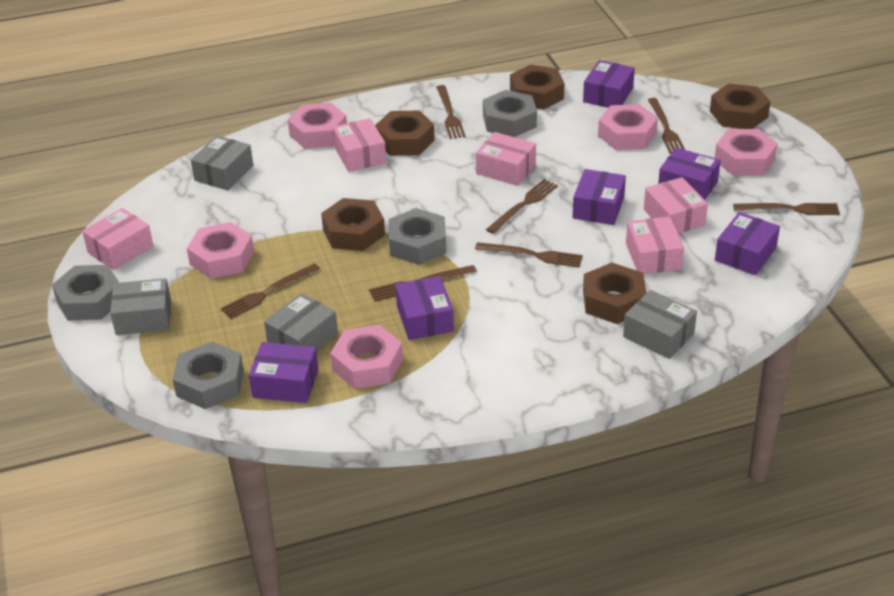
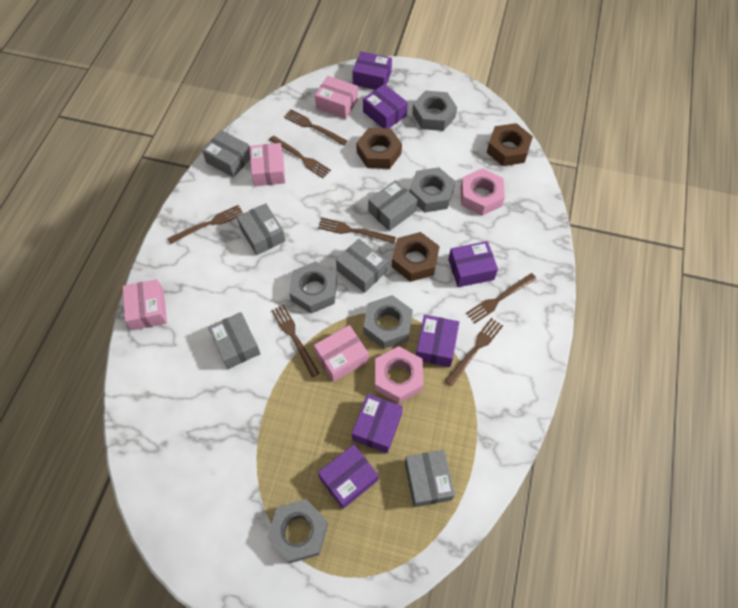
brown nut: [321,198,385,251] [375,110,435,156] [510,65,565,110] [583,263,647,324] [710,84,771,129] = 5 -> [356,128,402,169] [392,232,440,282] [487,123,533,166] = 3
grey box: [110,278,171,335] [191,136,253,191] [264,293,338,351] [623,290,697,359] = 4 -> [202,130,250,177] [208,312,261,369] [237,203,285,255] [336,239,388,293] [368,180,417,231] [405,450,455,507] = 6
grey nut: [52,265,119,321] [173,342,244,409] [389,208,446,265] [483,90,537,137] = 4 -> [267,499,328,563] [289,261,337,314] [364,295,413,349] [409,167,455,212] [412,91,457,131] = 5
pink box: [82,208,153,270] [333,118,386,172] [476,132,536,186] [626,216,684,274] [644,177,708,234] = 5 -> [122,279,167,330] [250,143,285,186] [314,325,368,382] [315,76,358,119] = 4
pink nut: [187,222,254,279] [288,103,347,149] [330,325,403,389] [598,104,658,150] [715,129,778,176] = 5 -> [375,346,423,403] [461,168,505,216] = 2

